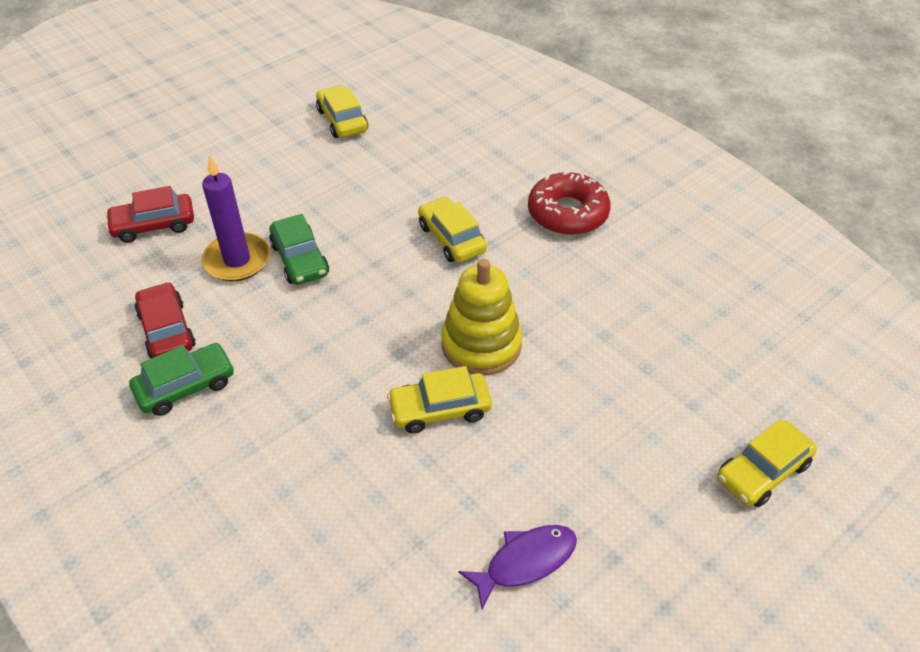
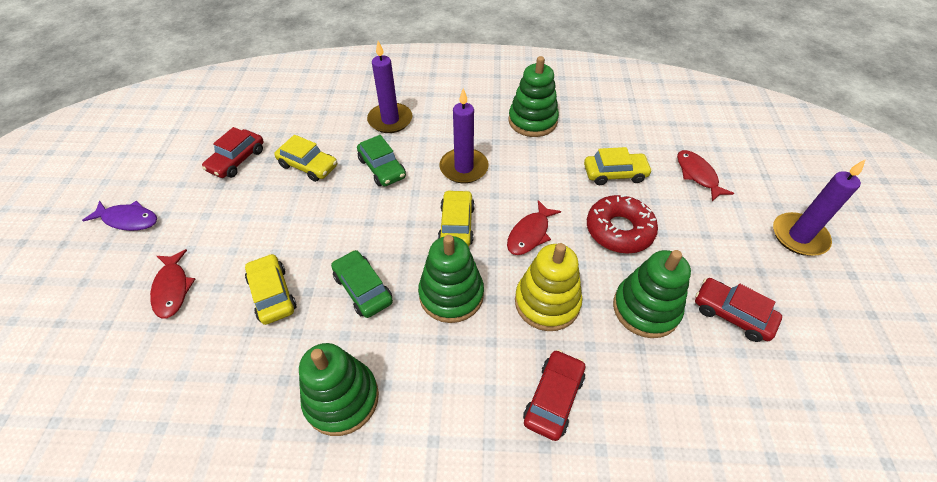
green stacking toy: none = 0 -> [299,343,379,436] [418,235,484,323] [509,56,559,137] [613,250,691,338] = 4
purple candle: [201,155,270,281] = 1 -> [367,41,412,133] [440,88,489,183] [773,159,866,256] = 3
red car: [105,186,194,243] [134,282,196,358] = 2 -> [202,127,264,178] [523,350,585,441] [695,278,782,342] = 3
red fish: none = 0 -> [150,249,195,319] [507,200,561,255] [677,150,734,201] = 3

